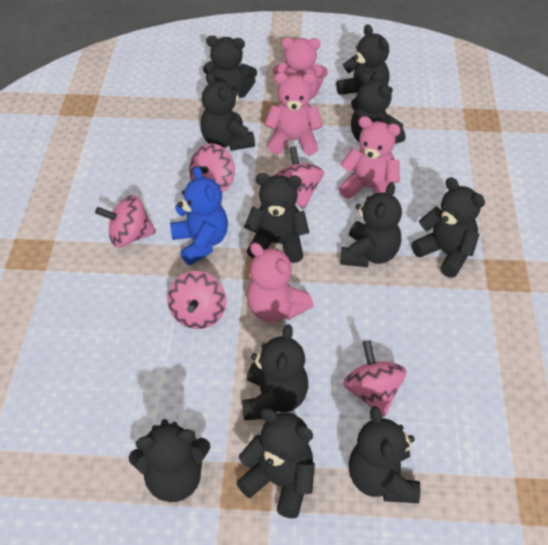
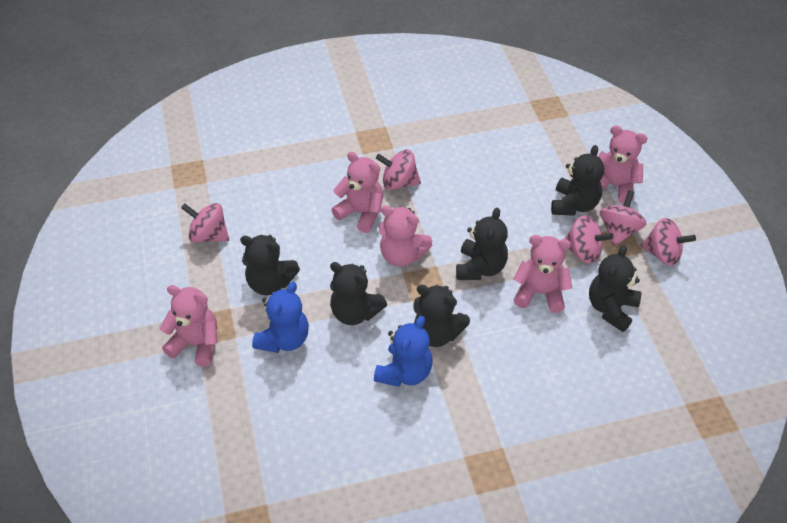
black teddy bear: [129,419,210,502] [200,72,255,151] [203,36,257,98] [236,408,315,518] [242,324,308,420] [244,173,309,263] [336,24,389,111] [340,182,402,267] [349,406,420,503] [351,71,405,144] [412,177,485,278] = 11 -> [240,235,300,295] [330,262,387,325] [413,285,470,347] [456,208,508,280] [551,145,604,216] [589,245,641,332] = 6
blue teddy bear: [170,166,228,265] = 1 -> [252,282,309,353] [374,316,432,387] = 2
pink teddy bear: [246,243,313,322] [265,72,323,155] [273,37,328,100] [339,116,401,199] = 4 -> [160,285,218,367] [332,152,383,233] [379,206,432,267] [513,235,572,313] [598,125,648,204] = 5

